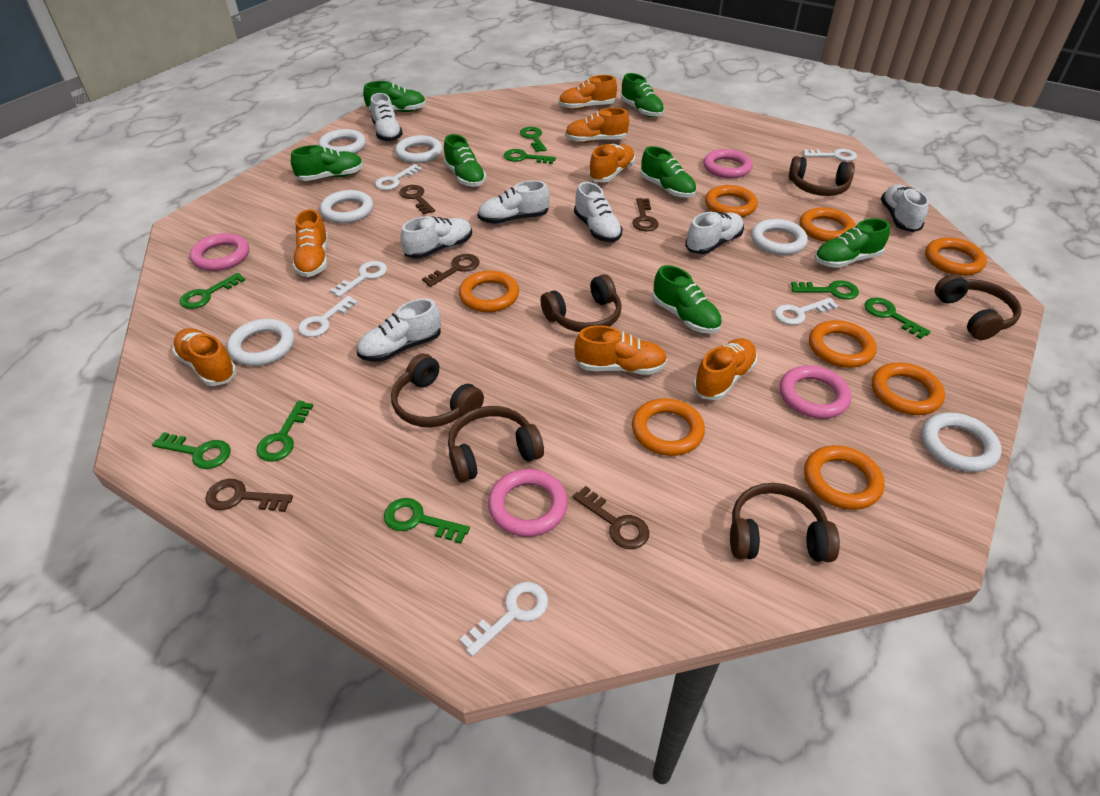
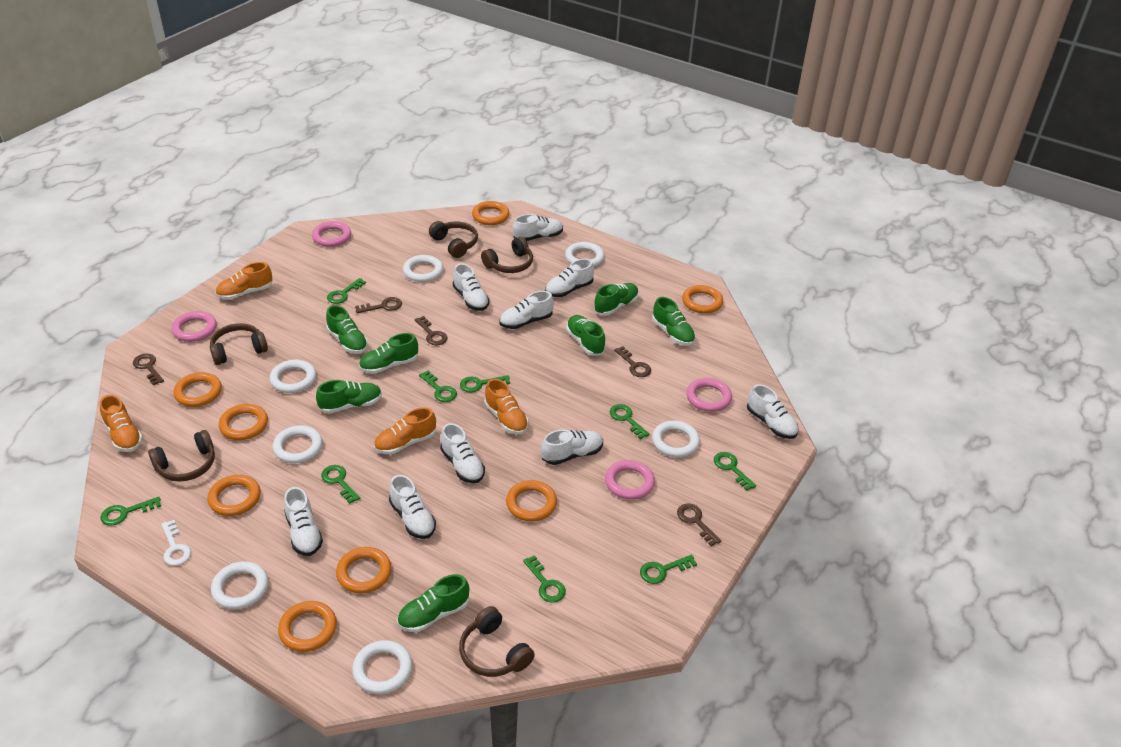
brown headphones: [391,354,484,427] [448,406,544,482] [541,274,622,332] [730,483,840,562] [789,156,855,196] [935,273,1021,340] = 6 -> [148,430,215,482] [210,323,268,365] [429,221,478,258] [459,606,535,677] [481,237,533,273] = 5
green key: [152,432,230,469] [180,273,245,309] [256,401,313,461] [384,498,470,544] [504,149,556,164] [520,127,547,152] [791,280,859,300] [865,298,931,339] = 8 -> [101,497,161,526] [321,465,360,504] [327,278,366,304] [419,371,457,402] [460,375,510,392] [523,555,566,603] [610,404,650,439] [640,555,697,584] [714,452,756,491] = 9
orange shoe: [172,328,237,386] [293,209,328,277] [559,75,617,110] [565,108,629,143] [574,325,667,375] [589,144,635,182] [693,338,757,400] = 7 -> [100,395,143,452] [215,262,273,300] [374,407,436,454] [484,379,528,434] = 4
white key: [298,296,358,337] [330,261,387,297] [375,164,422,190] [460,582,548,657] [774,298,838,325] [803,149,857,161] = 6 -> [161,520,191,566] = 1
white ring: [227,319,294,366] [318,129,366,153] [320,190,373,223] [395,135,443,163] [751,219,808,255] [921,412,1002,472] = 6 -> [211,561,268,609] [270,360,316,393] [273,425,323,463] [352,640,412,694] [403,255,443,282] [565,242,604,267] [652,421,700,457] = 7
white shoe: [357,299,441,362] [370,93,403,142] [400,216,472,259] [477,180,550,224] [574,182,623,242] [685,212,744,254] [881,184,929,232] = 7 -> [284,487,323,556] [389,475,436,539] [440,423,485,483] [453,263,490,311] [500,291,554,329] [513,214,563,241] [541,430,603,465] [545,259,594,297] [747,384,798,439] = 9

